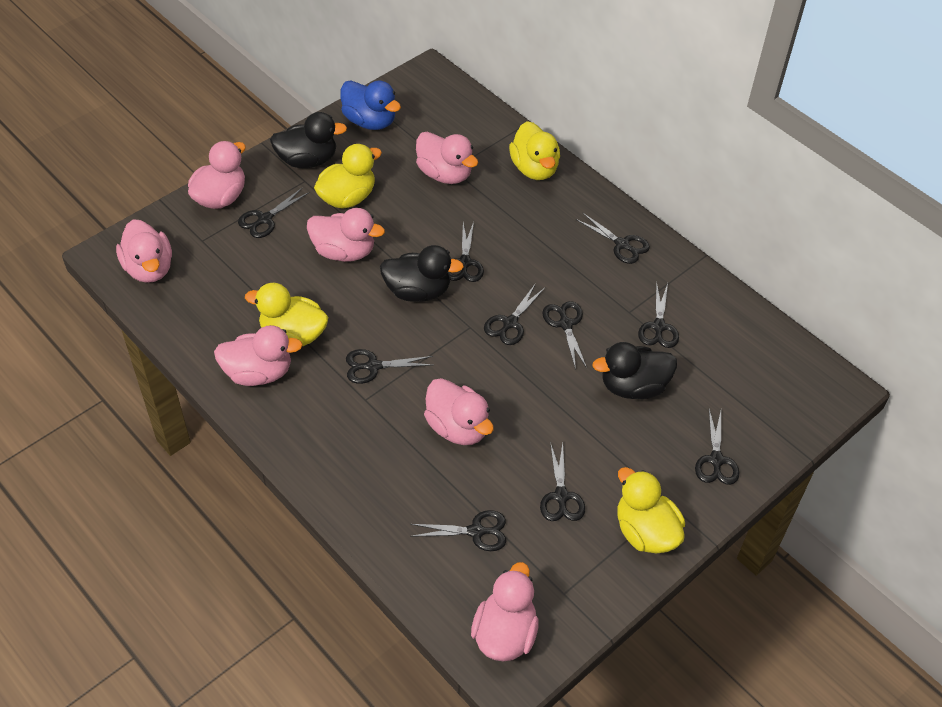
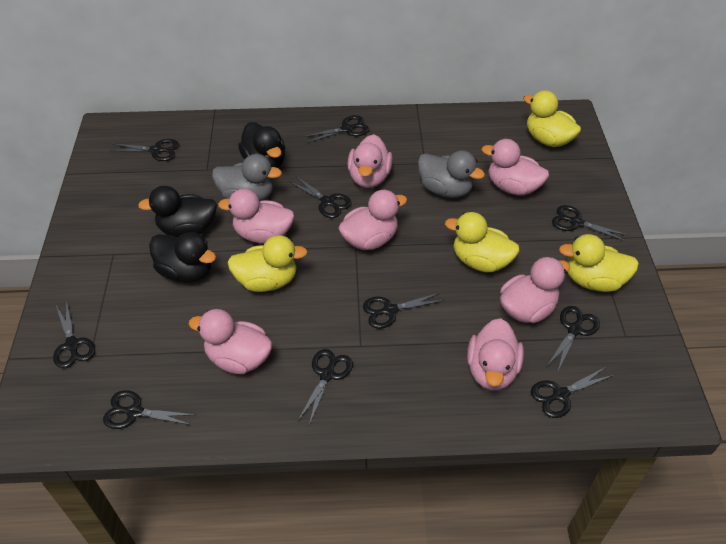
blue duck: [340,81,401,130] = 1 -> none = 0
grey duck: none = 0 -> [212,154,282,201] [418,150,485,198] = 2

